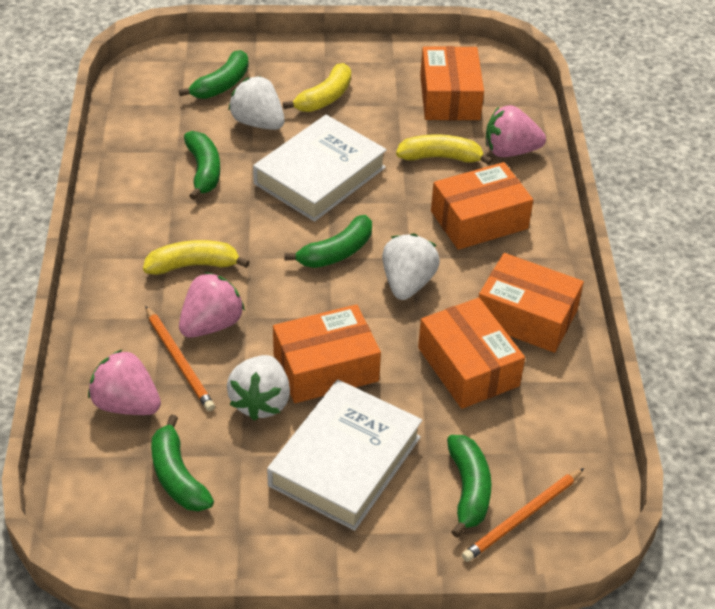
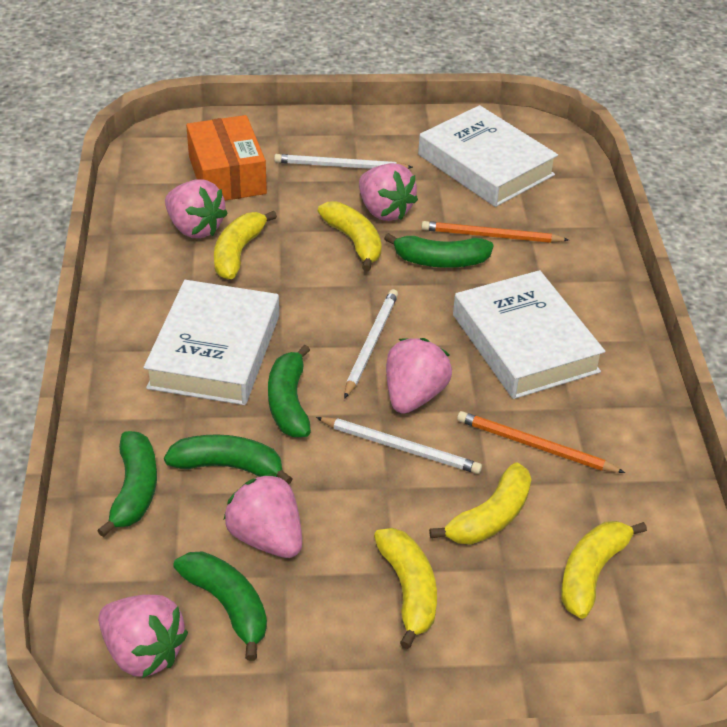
orange box: [273,304,381,403] [418,298,525,409] [420,46,484,120] [431,162,533,250] [478,253,584,353] = 5 -> [186,115,267,200] = 1
pink strawberry: [88,349,161,415] [179,272,245,338] [486,105,546,157] = 3 -> [98,595,188,678] [165,179,228,238] [223,473,302,558] [359,163,418,221] [386,338,452,414] = 5
white book: [253,115,387,222] [267,380,422,531] = 2 -> [144,280,279,405] [418,105,558,207] [453,270,605,399] = 3
white pencil: none = 0 -> [274,154,413,169] [316,417,482,474] [344,289,398,399] = 3
white strawberry: [227,355,290,421] [228,76,285,130] [382,233,440,300] = 3 -> none = 0
yellow banana: [143,240,249,275] [283,63,351,112] [396,135,493,165] = 3 -> [214,211,277,279] [318,201,382,271] [374,528,437,649] [429,462,531,545] [561,521,647,619] = 5

